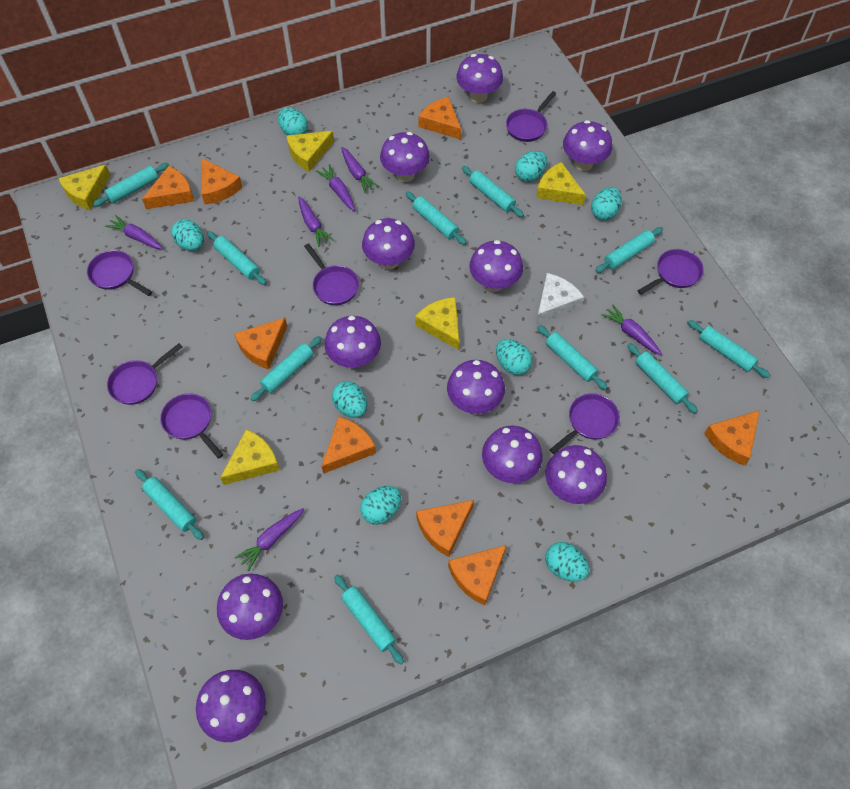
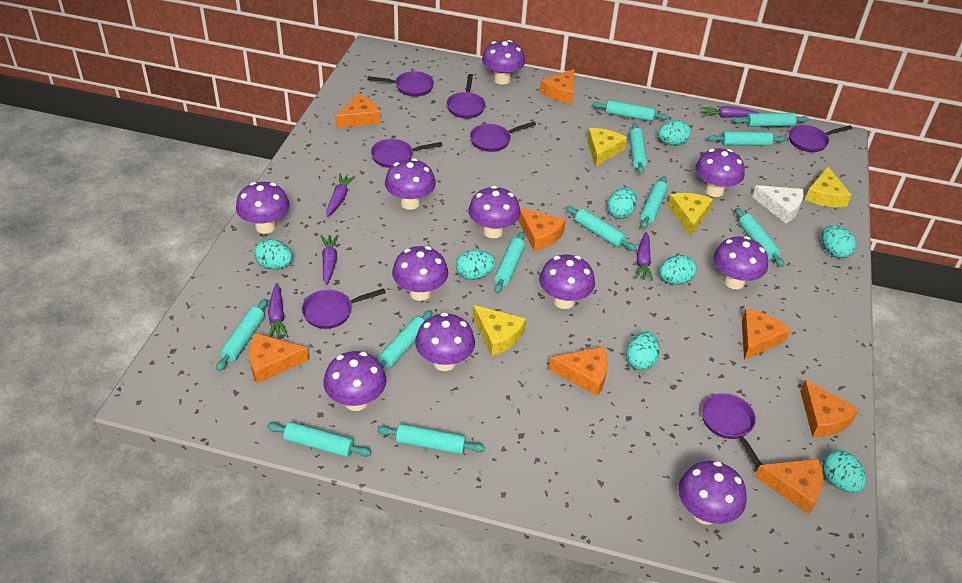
purple carrot: [105,215,163,249] [235,508,304,572] [298,197,334,247] [316,164,355,211] [341,147,379,193] [601,304,662,355] = 6 -> [268,283,288,338] [321,235,339,285] [326,173,356,217] [635,232,653,281] [701,106,759,118] = 5
turquoise rolling pin: [93,163,169,207] [135,469,204,540] [207,231,267,285] [251,336,322,401] [334,575,404,665] [406,191,467,245] [462,166,524,217] [537,325,608,390] [595,227,663,273] [627,343,698,413] [688,320,770,378] = 11 -> [216,299,268,371] [267,422,372,457] [377,424,485,454] [378,310,433,368] [494,231,525,294] [566,206,637,251] [592,100,669,122] [629,123,647,174] [640,176,668,229] [708,132,786,146] [734,113,809,127] [735,208,784,267] = 12
yellow cheese: [59,165,110,210] [220,429,280,485] [287,131,334,172] [415,297,459,350] [536,162,586,205] = 5 -> [473,305,526,356] [587,128,627,167] [668,193,713,236] [805,167,852,207] = 4

